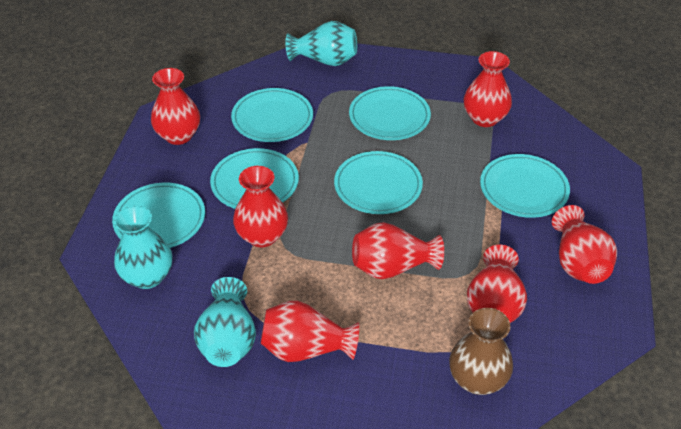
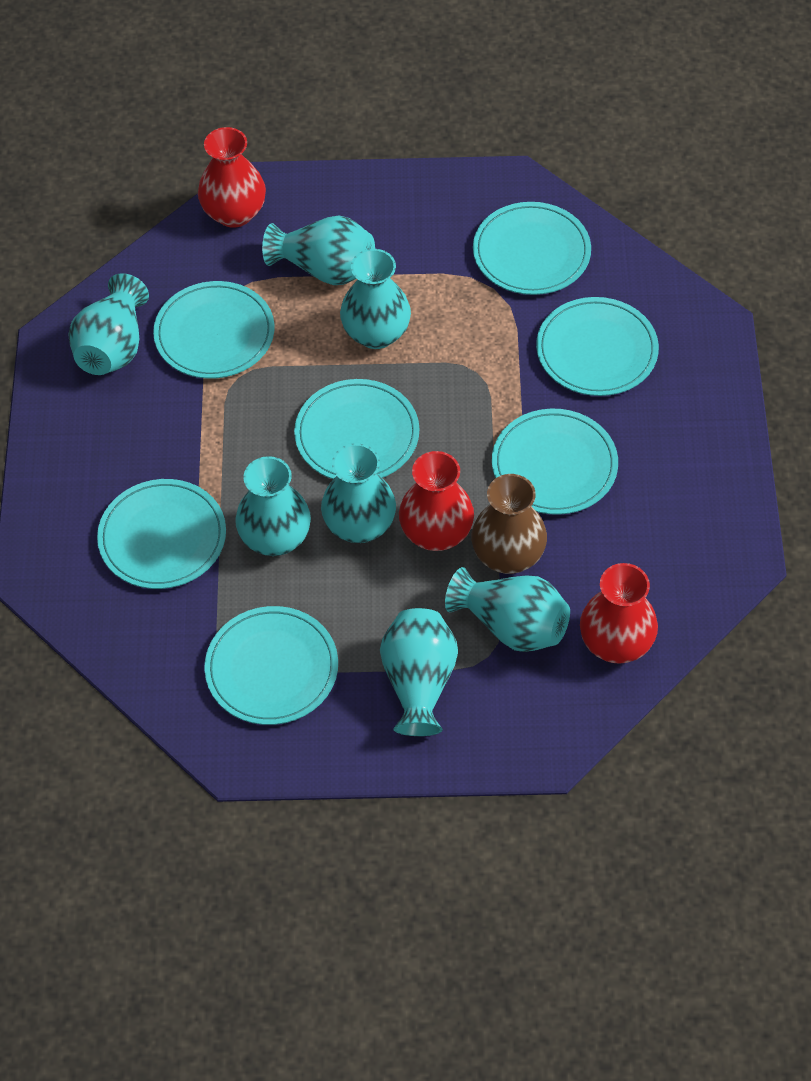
red vase: [151,68,200,145] [233,166,288,247] [261,301,359,362] [352,222,444,279] [464,51,512,127] [467,245,527,323] [552,205,617,284] = 7 -> [198,127,266,228] [399,451,474,551] [580,563,658,664] = 3
turquoise plate: [112,182,205,248] [210,148,299,209] [231,88,313,142] [334,151,423,214] [349,86,431,140] [480,154,570,218] = 6 -> [97,479,226,589] [153,281,275,379] [204,606,338,725] [294,379,419,479] [473,202,591,295] [492,409,618,515] [536,297,659,396] = 7
turquoise vase: [114,206,172,289] [194,277,256,367] [286,21,357,66] = 3 -> [68,273,149,375] [235,456,311,556] [262,215,375,285] [321,443,396,543] [340,249,411,349] [380,608,458,736] [445,567,570,652] = 7

